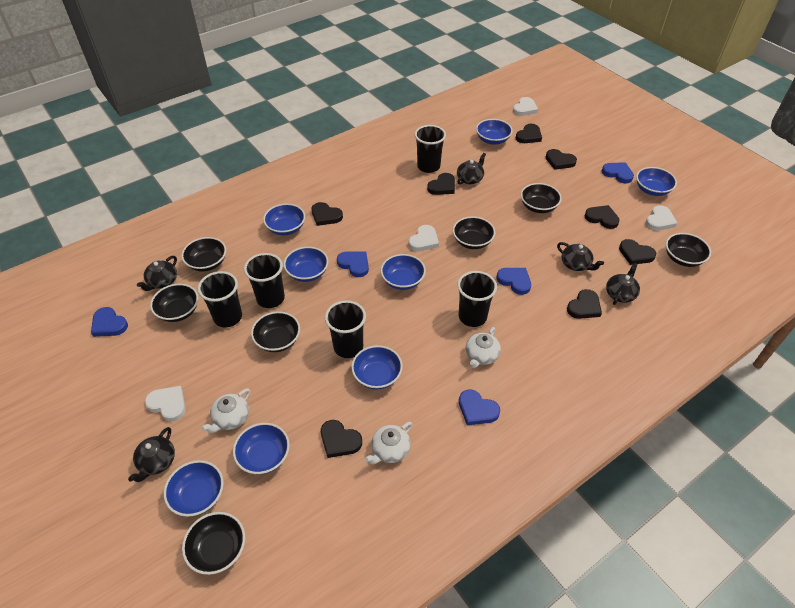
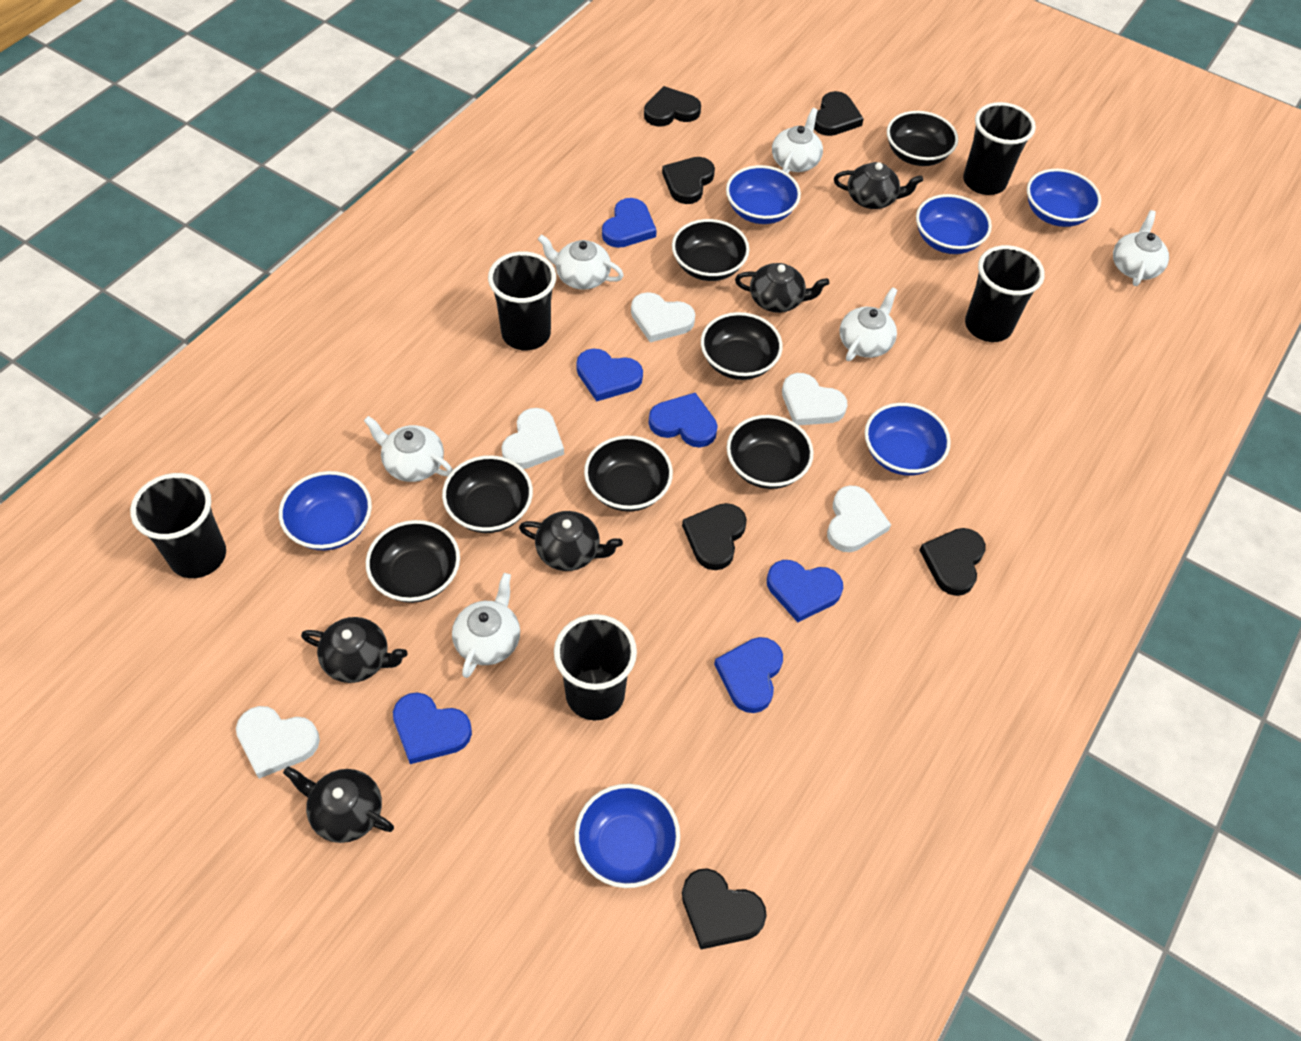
black heart: [312,202,343,226] [321,420,362,458] [427,173,455,195] [516,124,542,143] [546,149,577,170] [567,289,602,319] [585,205,620,229] [619,239,656,265] = 8 -> [644,86,701,126] [662,157,715,204] [682,503,747,570] [682,868,767,949] [814,91,864,136] [920,528,986,596] = 6
blue bowl: [164,460,224,517] [233,423,290,474] [263,203,305,235] [284,247,328,282] [351,345,403,389] [381,254,426,290] [476,119,513,145] [636,167,677,196] = 8 -> [279,471,372,550] [575,784,680,888] [726,165,801,224] [865,403,951,476] [916,194,992,254] [1027,169,1101,227] = 6
blue heart: [91,307,128,337] [337,251,369,277] [459,390,500,425] [496,268,531,295] [602,162,634,183] = 5 -> [393,692,472,764] [576,348,643,402] [602,198,657,248] [649,393,718,447] [714,637,783,713] [767,560,843,622] = 6
white heart: [145,386,186,422] [408,225,439,251] [513,97,538,116] [645,205,678,231] = 4 -> [236,706,320,779] [502,408,564,469] [631,292,695,342] [782,373,848,425] [827,485,891,552] = 5
white teapot: [201,388,250,433] [365,422,412,464] [466,327,501,368] = 3 -> [364,416,453,482] [452,573,520,678] [538,234,624,290] [772,108,823,173] [840,287,897,361] [1113,210,1169,286] = 6

